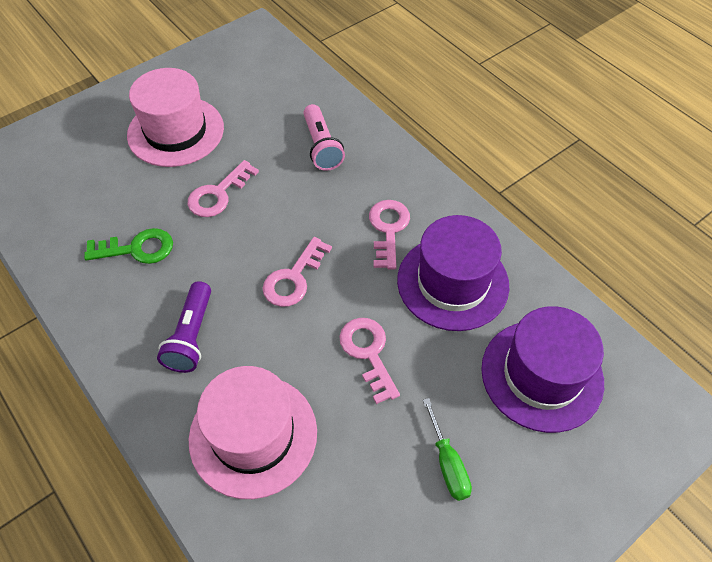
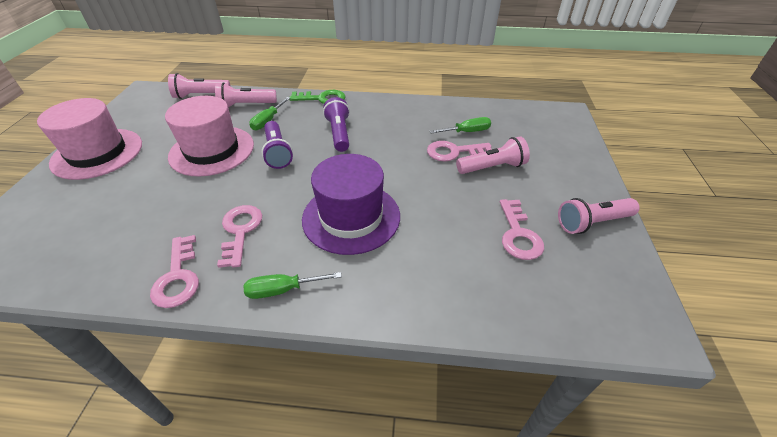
green screwdriver: [423,398,472,501] = 1 -> [243,272,342,299] [249,97,290,130] [430,117,491,134] = 3
pink flashlight: [304,104,345,171] = 1 -> [168,73,230,99] [215,82,277,108] [456,137,530,174] [558,198,640,234] = 4
purple flashlight: [157,281,211,373] = 1 -> [261,121,293,169] [323,97,350,152] = 2
purple hat: [397,215,510,331] [481,306,604,433] = 2 -> [302,154,400,255] = 1

